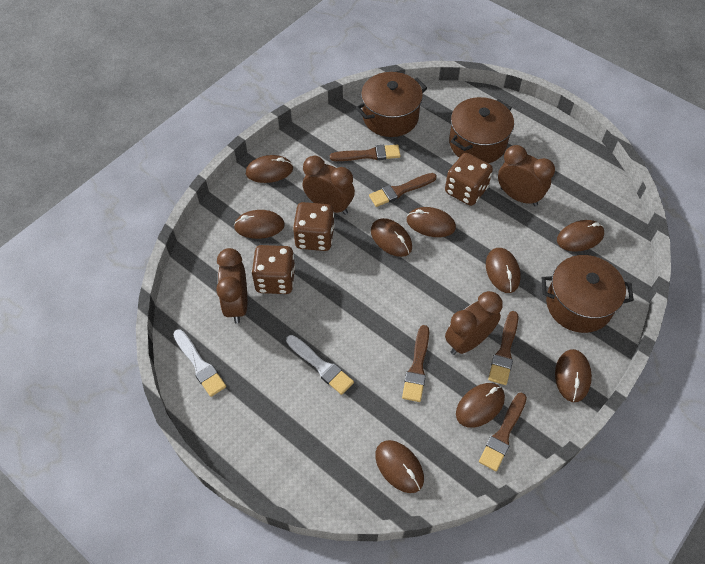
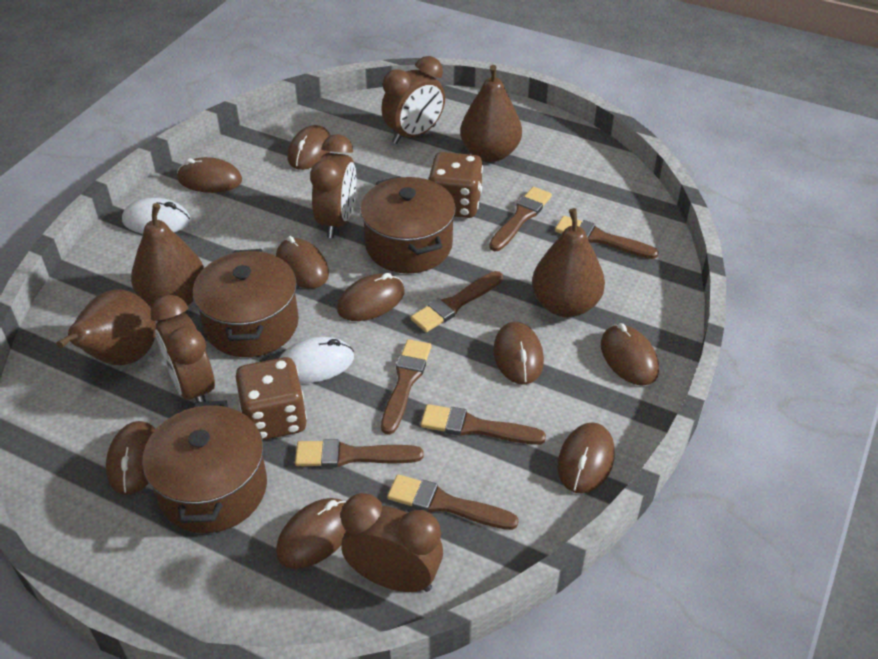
brown brush: [330,144,401,161] [369,173,437,207] [402,325,429,402] [479,393,527,471] [488,311,519,385] = 5 -> [295,439,424,467] [381,339,431,435] [387,474,519,530] [411,271,503,332] [421,404,546,445] [489,187,552,251] [555,216,659,259] = 7
brown dice: [251,245,295,294] [293,202,335,251] [445,153,493,206] = 3 -> [236,357,307,440] [428,152,483,218] = 2
brown pear: none = 0 -> [56,289,156,365] [131,203,204,307] [460,65,522,162] [532,208,605,317] = 4
white brush: [173,329,226,397] [286,335,354,395] = 2 -> none = 0
white mouse: none = 0 -> [122,198,191,234] [279,337,354,383] = 2

